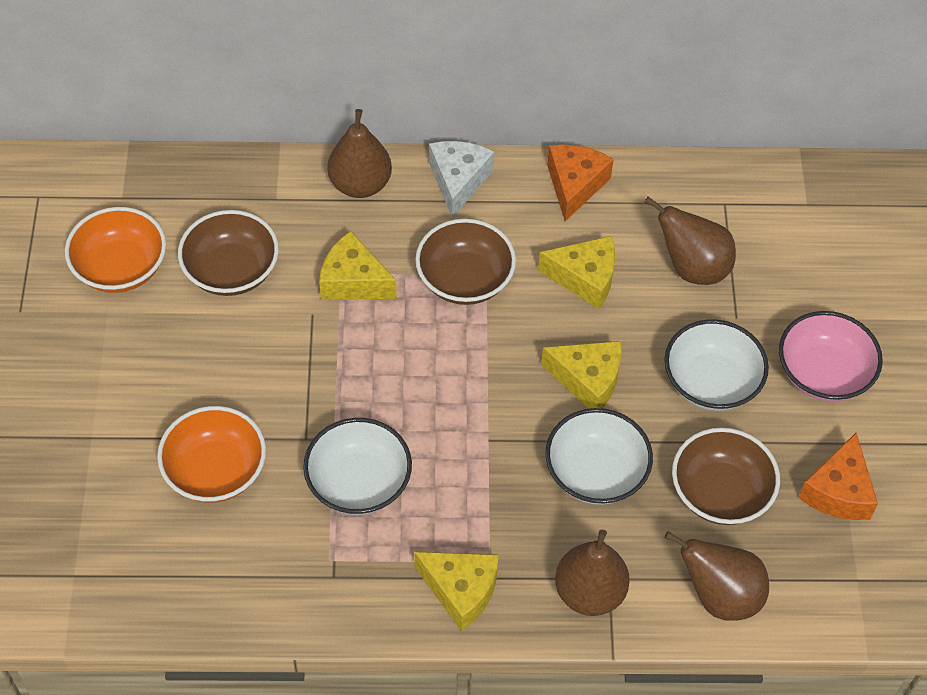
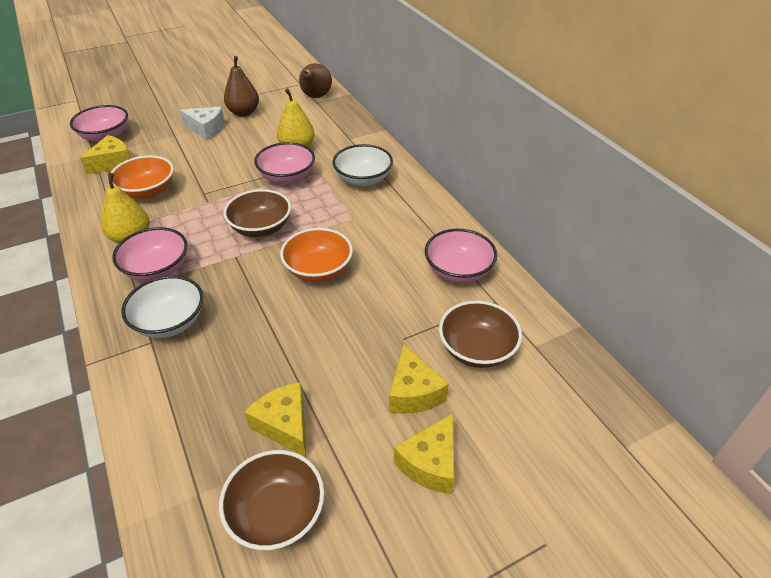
brown pear: [327,109,392,198] [555,530,630,616] [644,197,736,285] [665,531,769,621] = 4 -> [224,56,259,117] [299,63,332,98] = 2
orange cheese: [547,144,614,221] [799,433,878,520] = 2 -> none = 0
pink bowl: [779,311,883,402] = 1 -> [70,105,128,142] [112,227,188,281] [254,142,315,184] [425,229,497,283] = 4
white bowl: [303,418,412,515] [545,408,653,505] [664,319,769,411] = 3 -> [121,276,203,338] [332,144,393,186] = 2
yellow pear: none = 0 -> [101,173,150,244] [277,88,315,147] = 2

